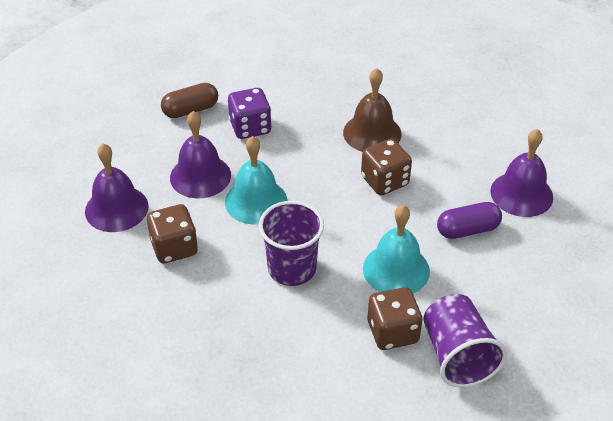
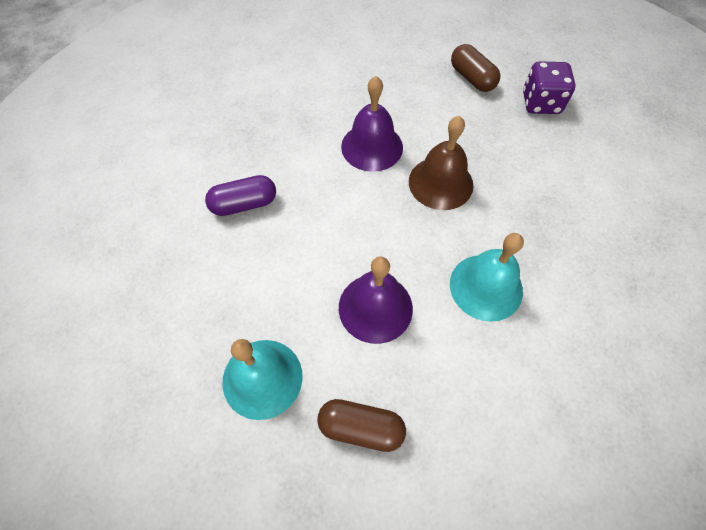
brown capsule: [161,83,218,118] = 1 -> [317,399,406,452] [451,44,500,92] = 2
brown dice: [147,204,198,263] [361,139,412,195] [368,287,423,350] = 3 -> none = 0
purple bell: [85,144,149,232] [170,111,231,198] [490,129,553,217] = 3 -> [339,256,413,344] [341,76,403,172] = 2
purple cup: [259,201,324,286] [423,294,507,388] = 2 -> none = 0

